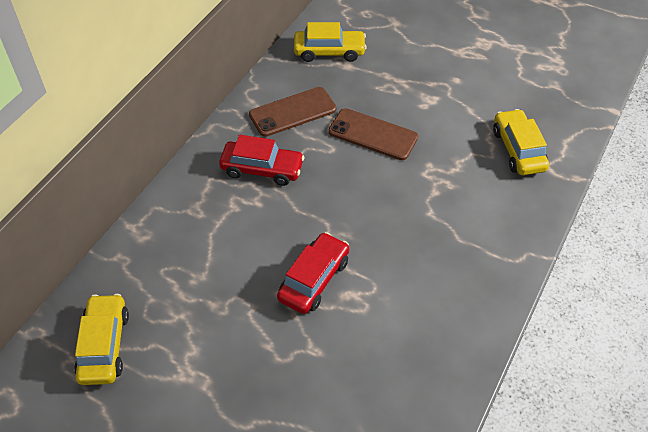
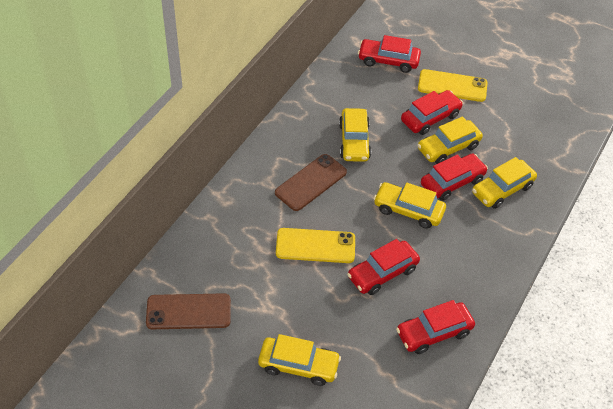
red car: [219,135,304,186] [277,232,349,314] = 2 -> [347,239,420,295] [358,35,421,73] [396,300,475,354] [401,90,463,135] [421,154,488,201] = 5
yellow car: [74,294,129,385] [294,22,367,62] [493,109,549,175] = 3 -> [258,334,341,386] [339,108,371,162] [374,182,446,229] [417,116,483,164] [472,157,537,209] = 5
yellow phone: none = 0 -> [276,228,355,263] [418,69,488,102] = 2

